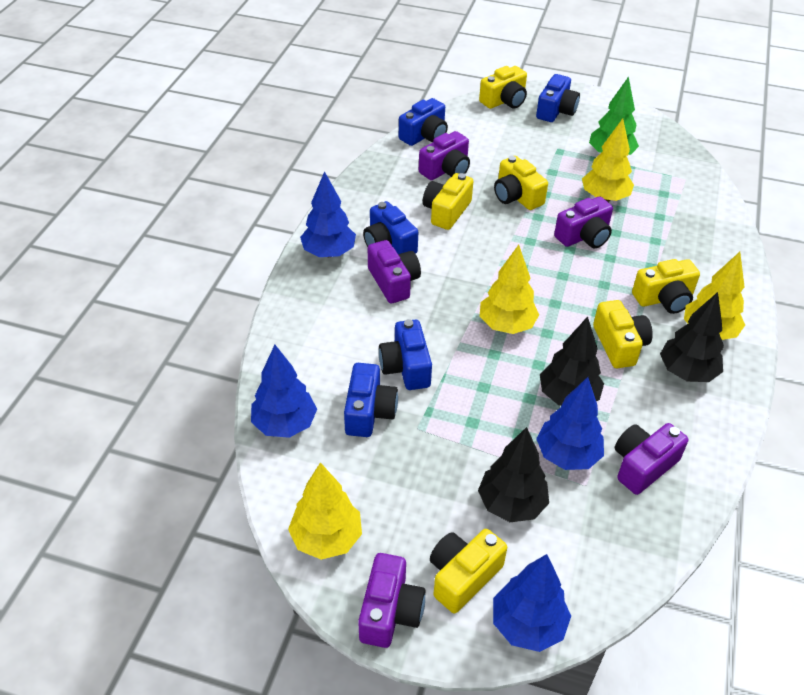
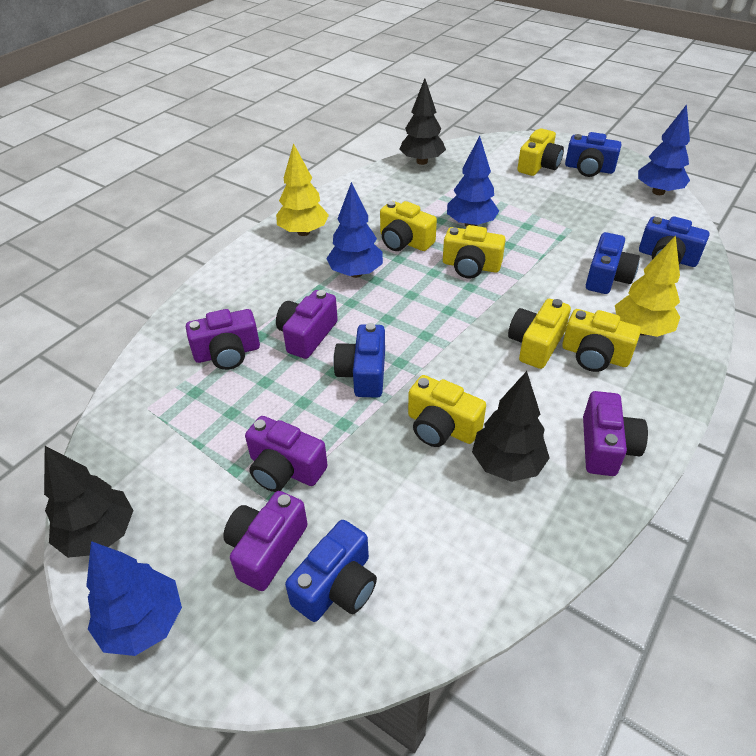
green tree: [589,76,639,155] = 1 -> none = 0
yellow tree: [288,462,362,560] [480,245,539,334] [582,119,634,202] [684,252,745,340] = 4 -> [276,143,329,236] [615,235,680,337] = 2

